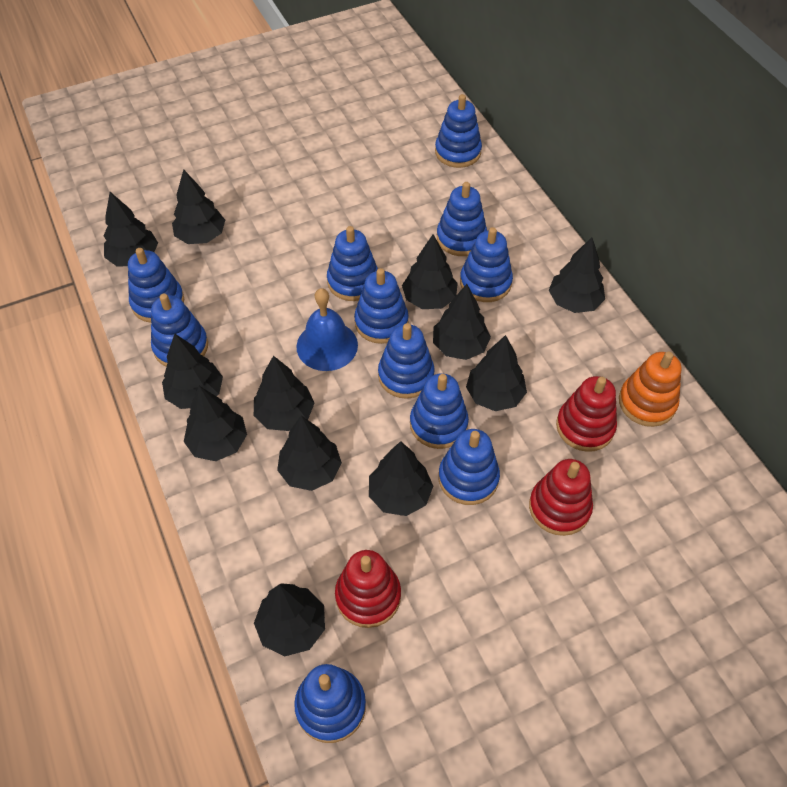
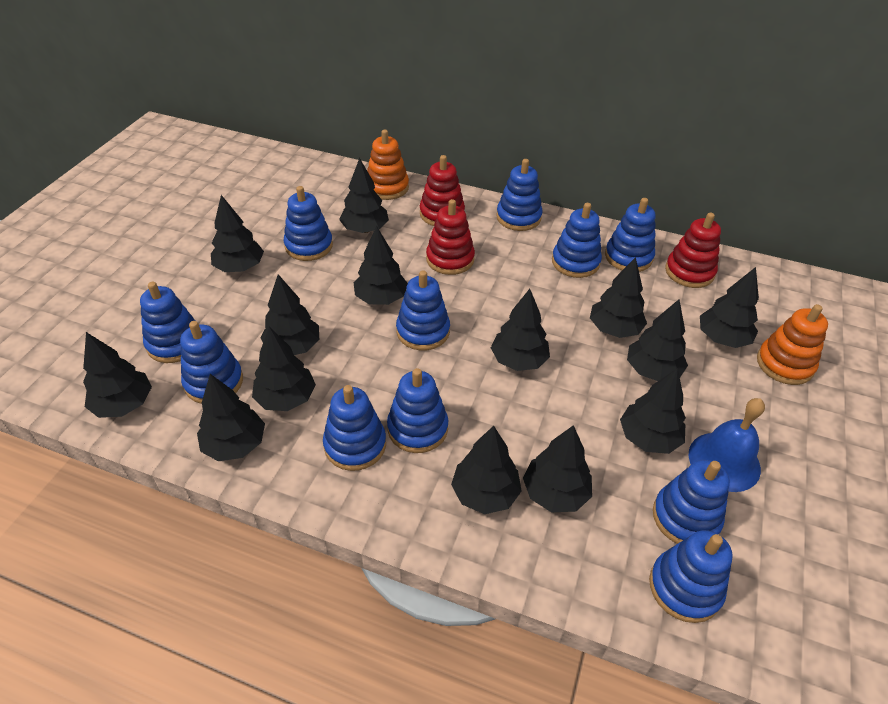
black tree: [104,192,158,266] [162,334,223,409] [172,169,225,244] [184,386,247,461] [254,356,314,431] [254,583,325,656] [277,415,342,491] [369,441,433,516] [402,235,458,309] [433,284,491,360] [466,335,527,411] [549,238,605,313] = 12 -> [83,332,152,418] [197,374,265,461] [211,195,264,272] [252,327,316,411] [260,274,319,355] [339,158,389,233] [354,226,408,305] [451,426,522,514] [491,289,550,371] [523,425,592,512] [590,257,647,338] [620,368,686,454] [627,299,688,381] [700,267,759,348] = 14
orange stacking toy: [619,352,681,427] = 1 -> [367,129,409,200] [757,304,828,385] = 2

